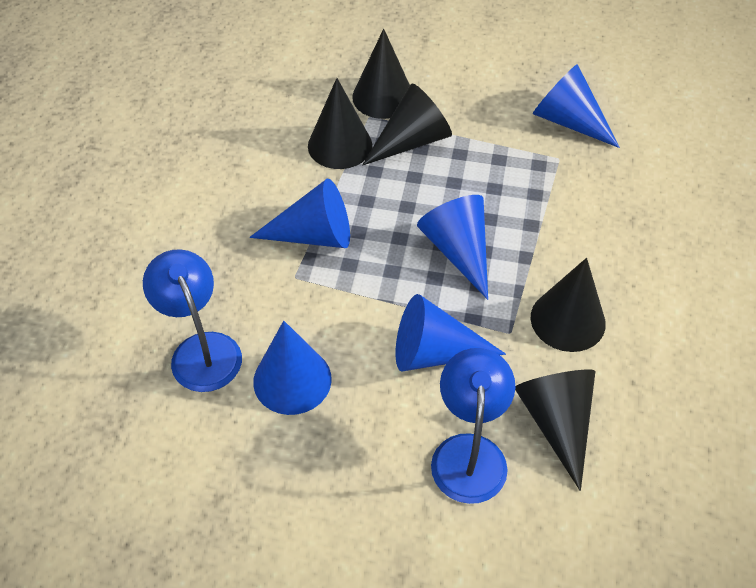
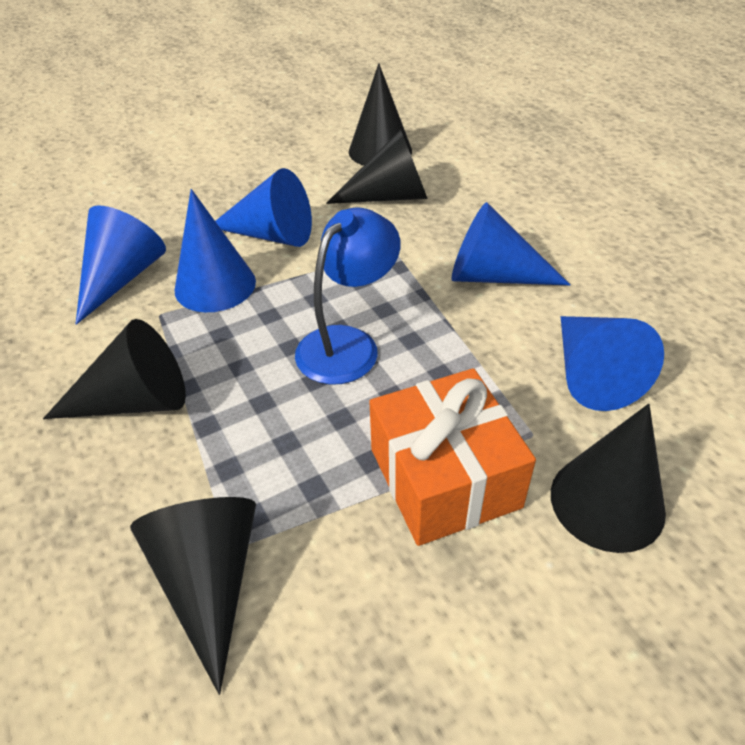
blue lamp: [143,249,242,392] [431,348,515,504] = 2 -> [295,207,400,385] = 1
orange gift: none = 0 -> [369,368,536,546] = 1

